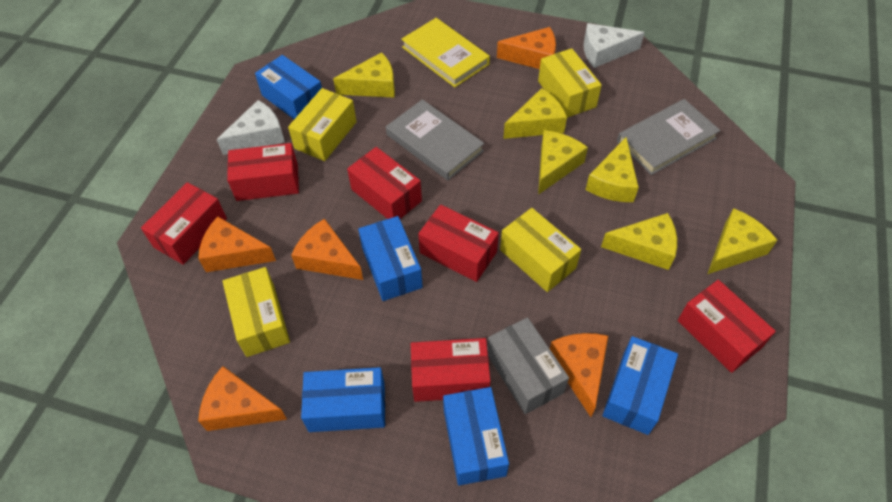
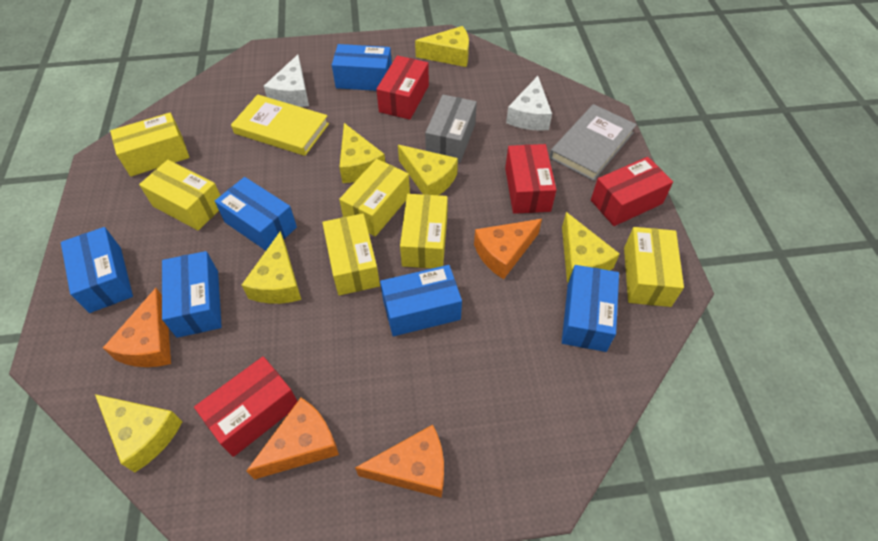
blue box: [255,55,322,119] [301,367,385,432] [358,216,423,301] [443,387,509,485] [602,336,678,435] = 5 -> [61,227,133,313] [162,251,222,338] [215,177,297,251] [332,44,392,91] [380,265,462,336] [562,265,619,352] = 6
grey book: [386,99,484,180] [617,99,720,175] = 2 -> [549,104,637,181] = 1
orange cheese: [198,216,276,272] [198,366,287,431] [291,219,363,280] [497,27,556,69] [550,333,608,417] = 5 -> [103,288,171,367] [247,398,339,479] [355,425,444,498] [474,219,542,279] = 4
red box: [141,182,227,265] [227,143,299,201] [347,147,422,219] [411,338,491,402] [418,204,499,282] [678,280,776,373] = 6 -> [194,356,298,457] [376,55,429,120] [505,144,556,214] [591,157,673,226] = 4
yellow box: [222,267,290,357] [288,88,356,161] [500,208,581,292] [538,48,602,118] = 4 -> [110,113,190,177] [139,160,221,231] [322,214,380,295] [339,159,410,237] [400,194,448,268] [624,227,684,307] = 6

